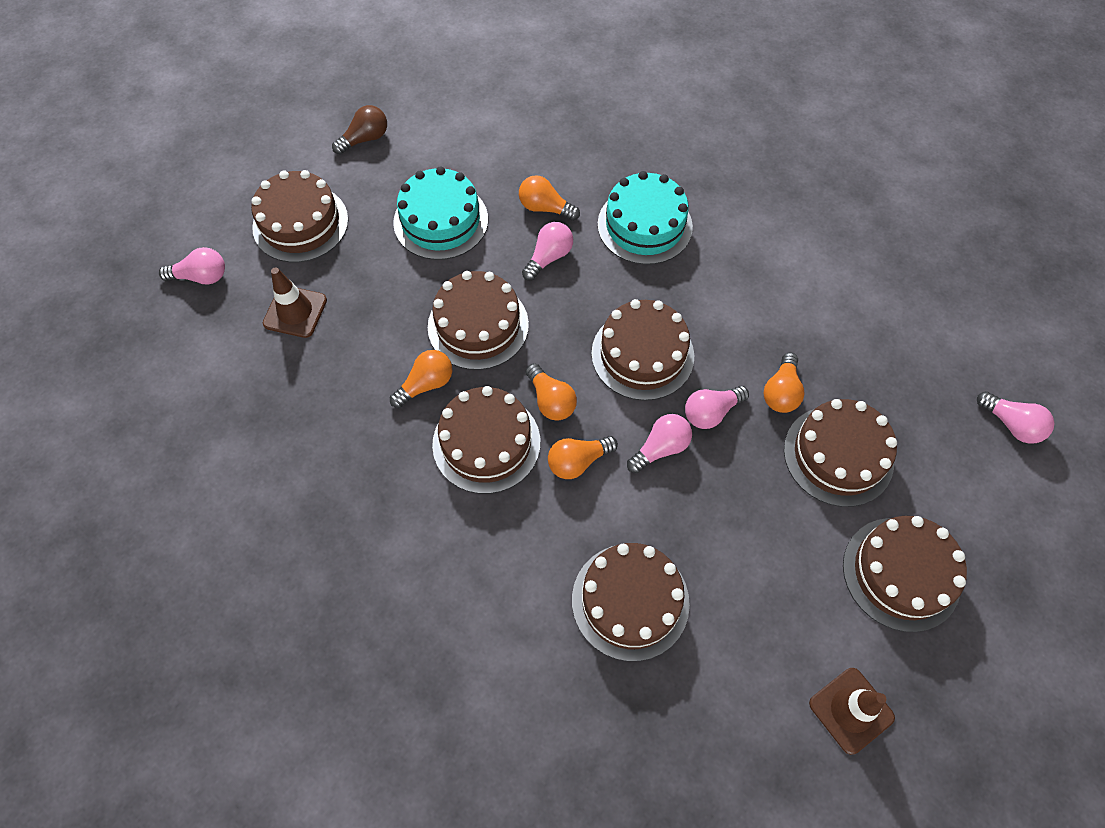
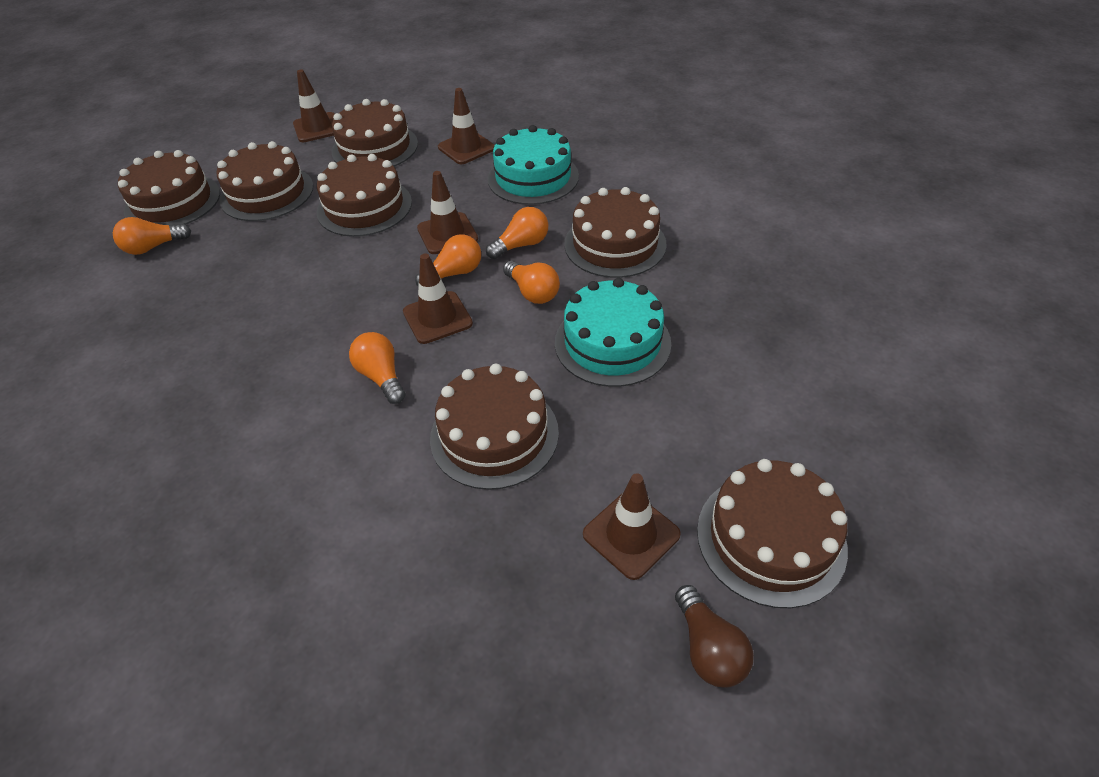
brown traffic cone: [263,267,327,338] [809,668,895,755] = 2 -> [293,70,335,142] [403,253,473,344] [417,171,478,254] [438,88,495,164] [583,473,681,580] = 5
pink light bulb: [159,247,225,284] [522,222,573,281] [627,414,692,473] [685,386,749,429] [977,391,1055,444] = 5 -> none = 0

